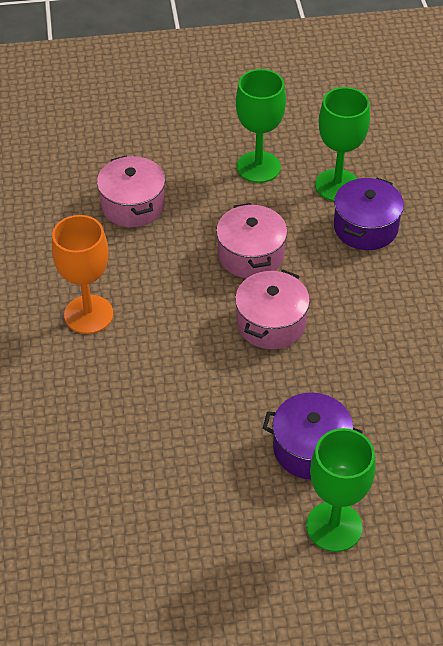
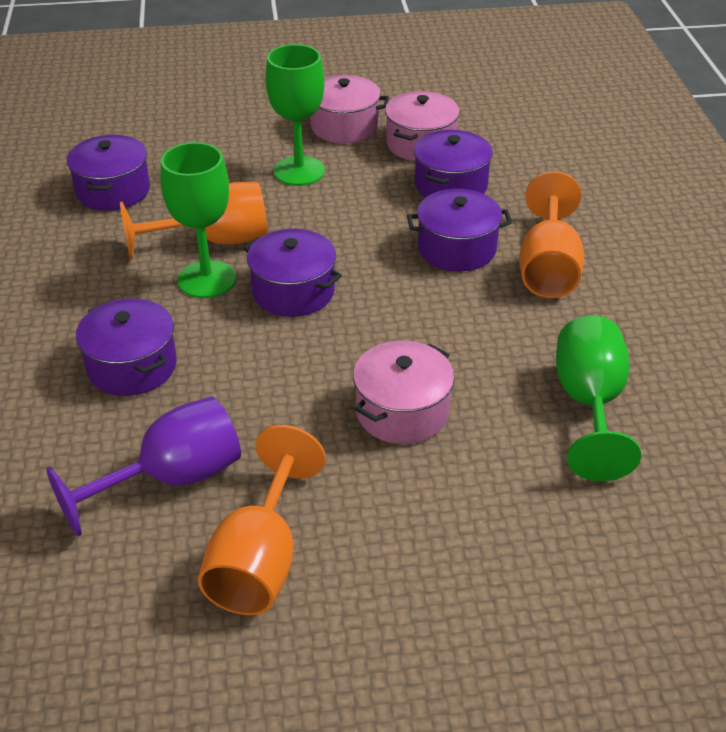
orange goblet: [52,215,113,334] = 1 -> [120,182,268,259] [198,425,326,615] [519,171,584,298] = 3
purple goblet: none = 0 -> [46,397,241,536] = 1
purple pot: [263,393,363,480] [334,178,404,250] = 2 -> [67,135,150,211] [76,298,177,396] [243,229,342,317] [407,189,512,272] [414,130,493,198] = 5

